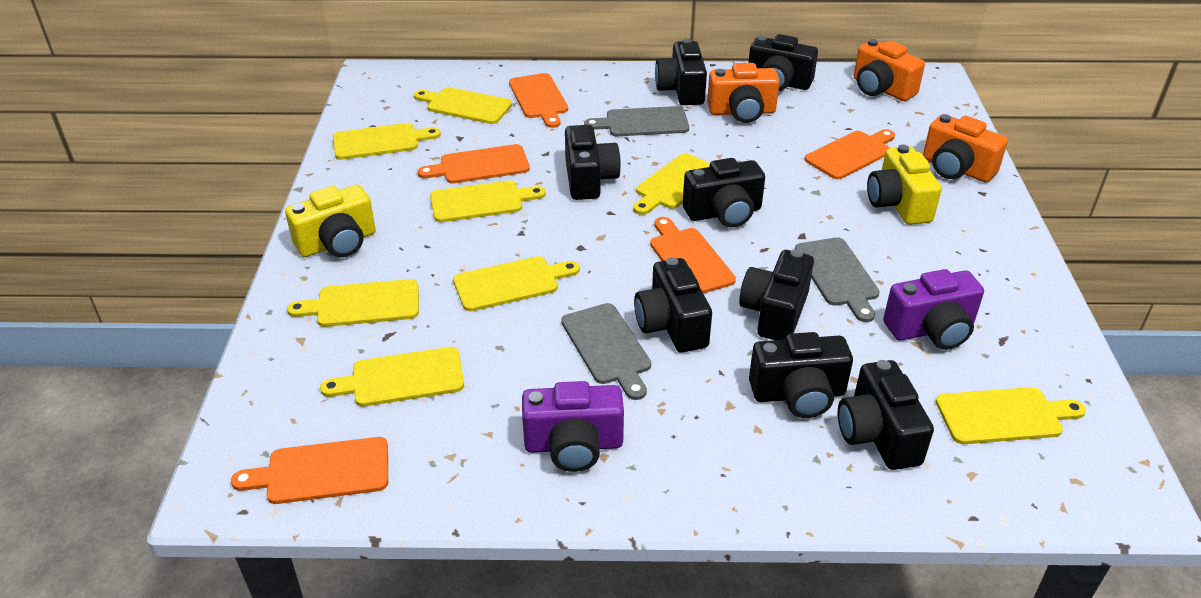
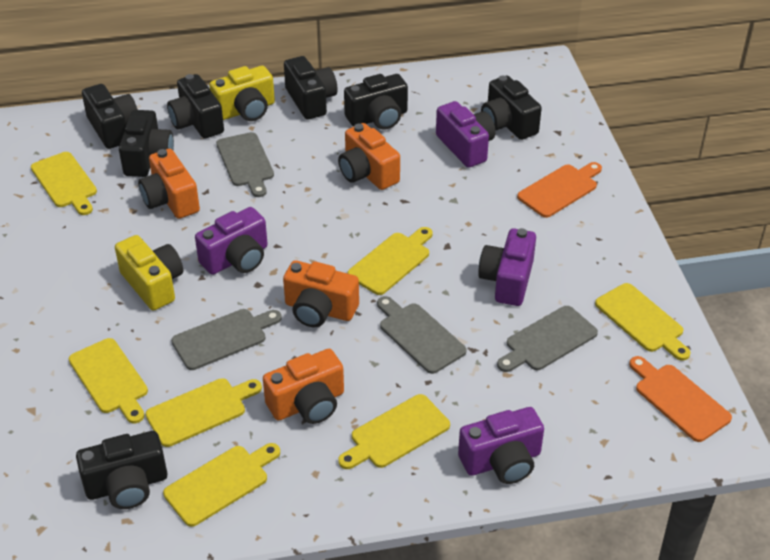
black camera: [565,125,621,200] [634,257,712,353] [655,39,707,105] [683,158,765,227] [739,250,814,340] [748,34,818,91] [749,332,853,418] [838,360,934,470] = 8 -> [76,431,167,509] [82,84,138,149] [119,110,174,177] [167,74,224,139] [284,56,338,120] [344,74,408,130] [481,76,542,140] = 7
grey cutting board: [561,303,651,400] [584,106,689,136] [795,237,880,322] = 3 -> [171,309,282,370] [216,132,274,197] [377,296,466,374] [497,306,598,372] = 4
orange camera: [707,63,780,123] [854,39,925,101] [923,114,1008,182] = 3 -> [138,149,200,219] [263,349,344,424] [283,260,359,327] [338,123,400,190] = 4
orange cutting board: [231,437,388,504] [418,144,530,184] [509,73,568,128] [650,217,736,293] [805,129,895,179] = 5 -> [517,162,602,218] [629,356,732,442] = 2
purple camera: [522,381,624,472] [883,269,984,350] = 2 -> [195,207,268,275] [436,101,496,168] [458,407,544,484] [478,228,536,306] = 4
yellow cutting board: [287,279,419,327] [320,347,464,407] [333,123,441,160] [414,87,512,124] [430,180,546,222] [453,256,580,311] [633,153,710,215] [936,387,1086,444] = 8 -> [31,152,97,215] [69,338,148,423] [145,378,262,447] [163,443,280,527] [338,394,450,469] [347,227,433,295] [595,283,691,361] = 7

